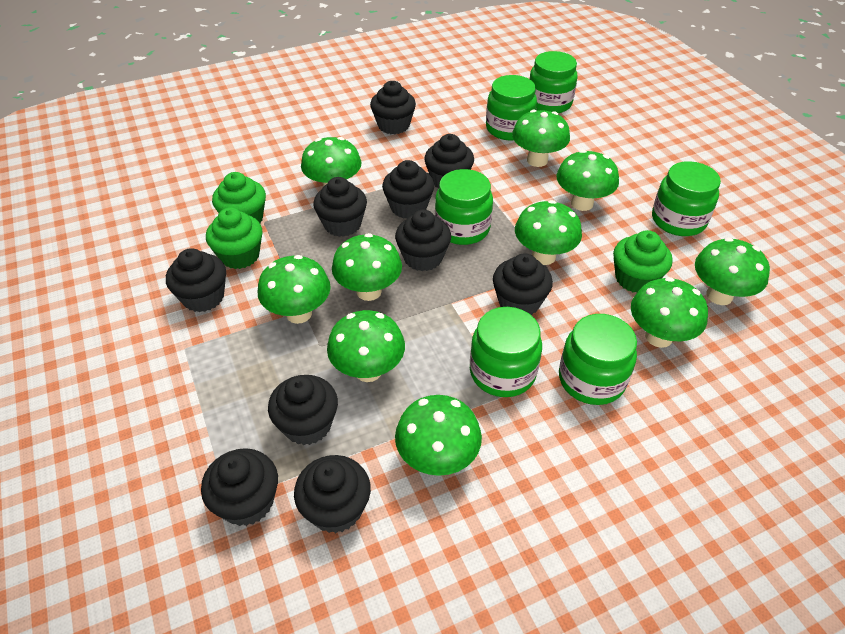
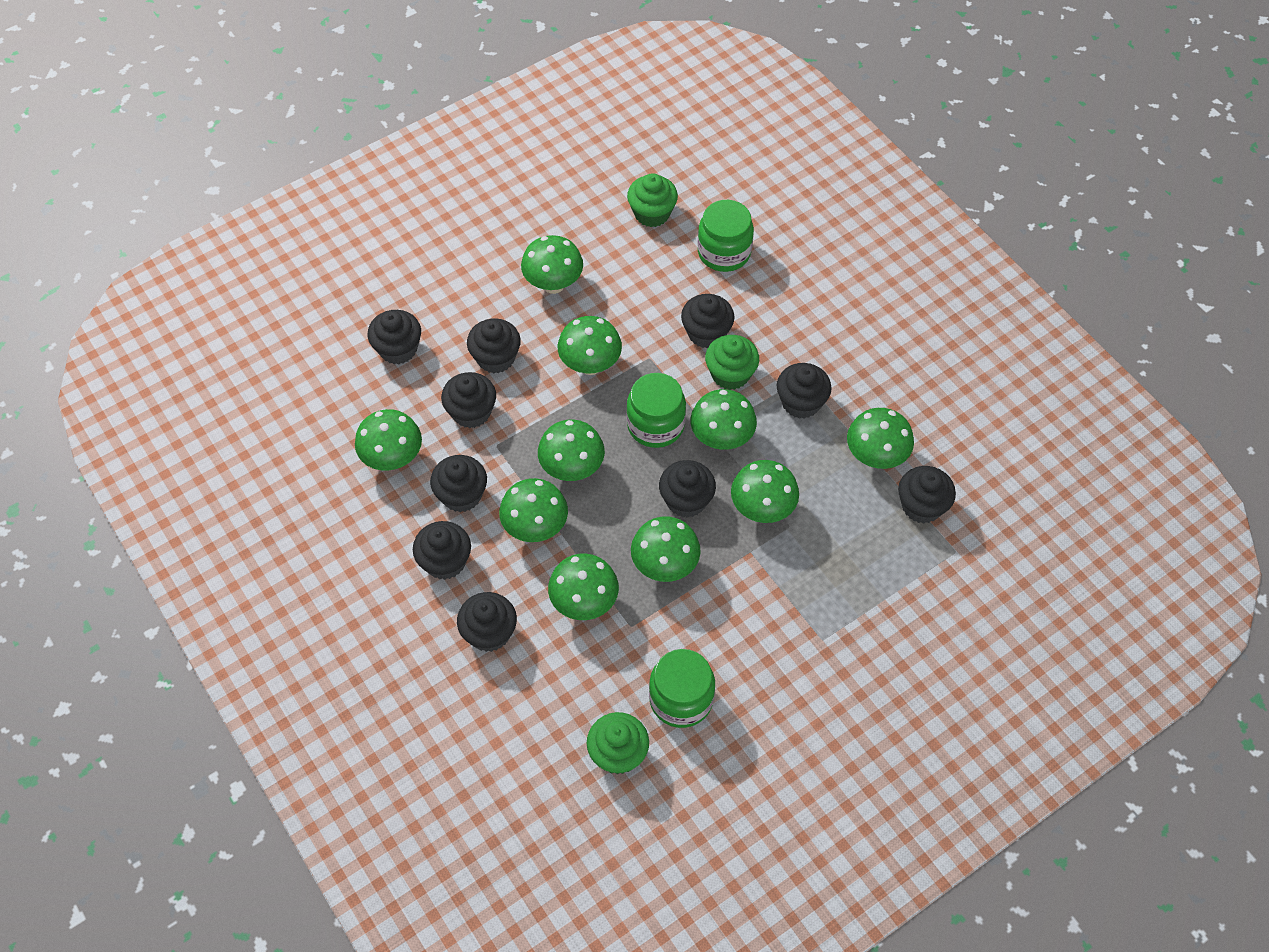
green jar: [435,169,493,245] [470,307,542,397] [486,75,537,140] [529,51,578,113] [559,314,637,405] [652,161,721,236] = 6 -> [626,373,686,448] [649,649,715,728] [698,200,754,272] = 3

